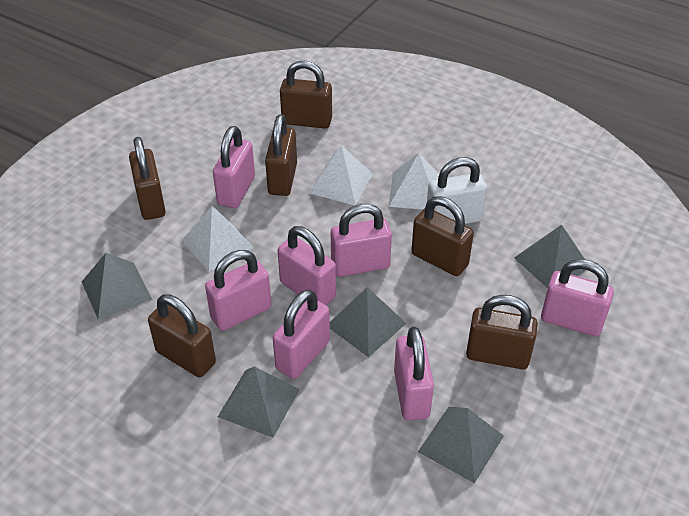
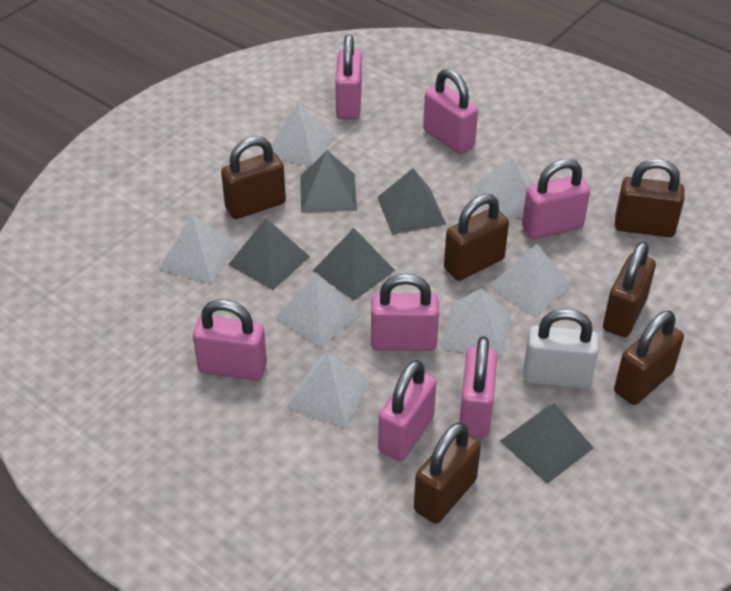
white pyramid: [181,206,254,272] [309,145,373,206] [389,153,439,210] = 3 -> [159,215,237,284] [271,103,334,167] [276,273,361,348] [286,353,371,429] [441,289,511,359] [475,157,531,219] [489,244,572,317] = 7

